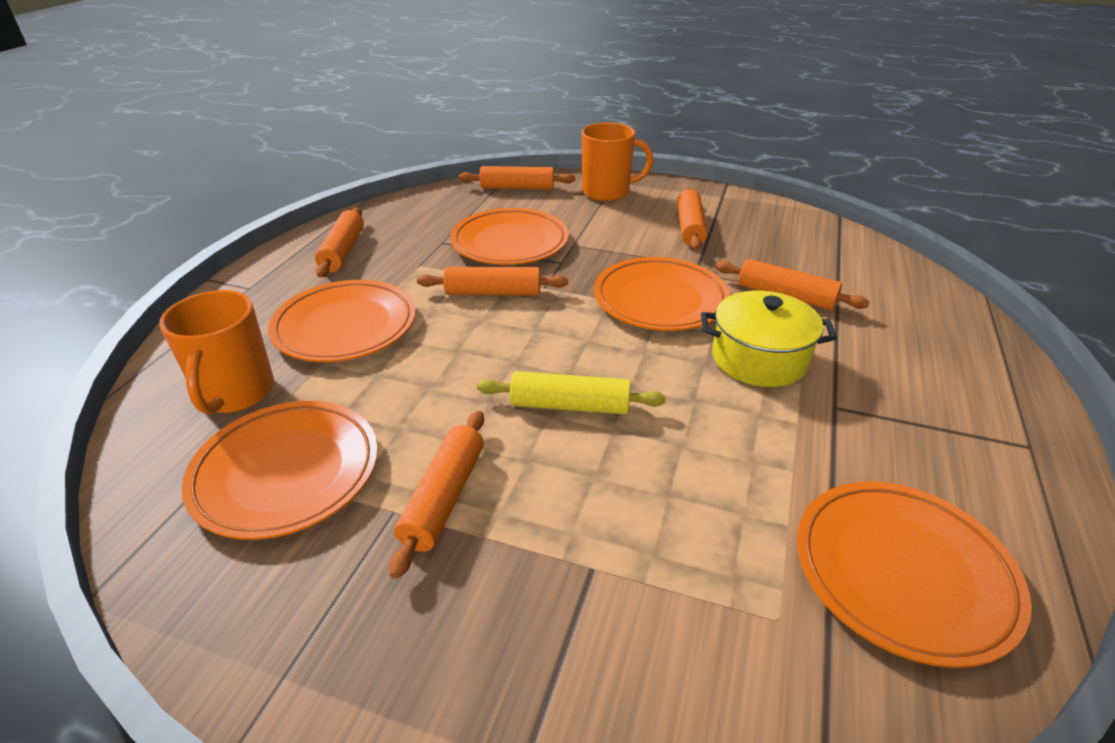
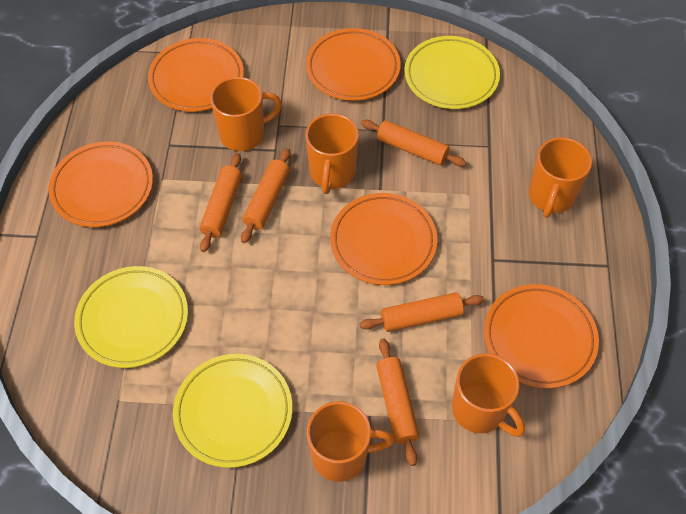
orange mug: [159,290,274,414] [582,122,653,201] = 2 -> [210,77,282,151] [305,114,359,194] [307,401,395,482] [452,354,525,437] [529,137,592,218] = 5
orange rolling pin: [315,208,364,278] [389,410,484,579] [417,266,568,296] [459,166,575,190] [677,188,707,250] [715,259,870,310] = 6 -> [200,153,242,252] [241,148,291,243] [360,292,484,332] [361,120,466,166] [376,338,419,466] = 5
yellow plate: none = 0 -> [74,266,188,368] [173,354,292,468] [404,36,500,109] = 3
yellow pot: [701,290,837,387] = 1 -> none = 0
yellow rolling pin: [477,371,666,415] = 1 -> none = 0

